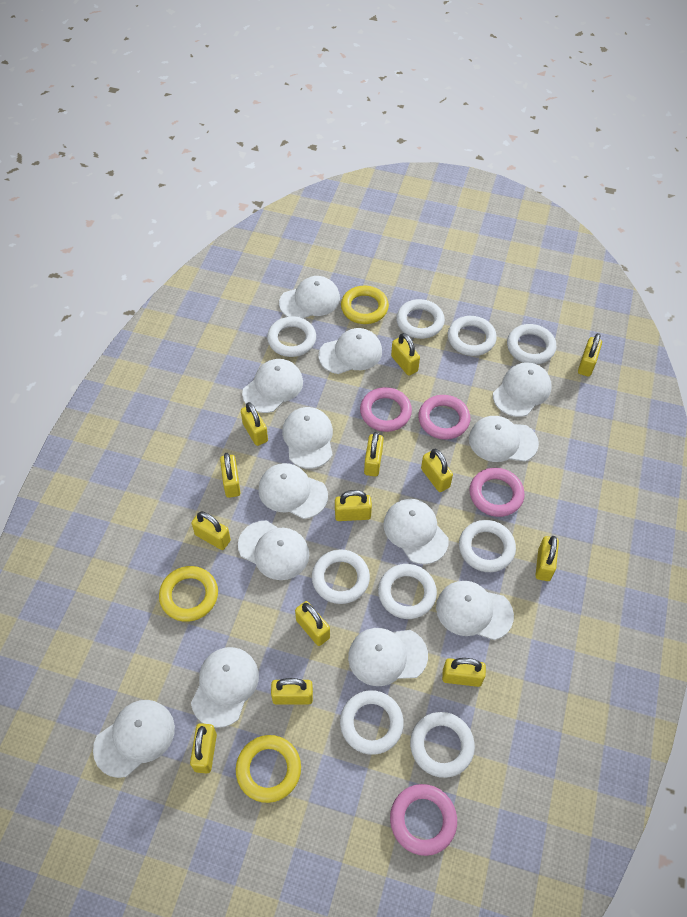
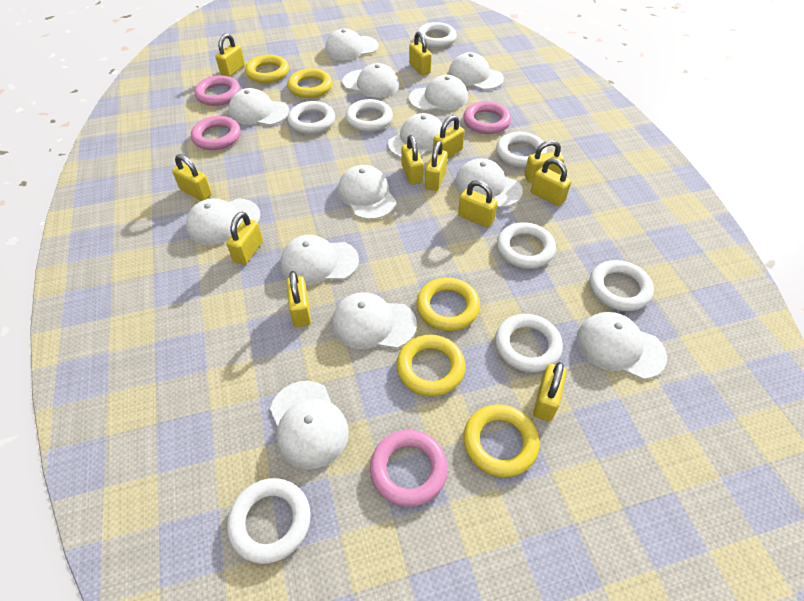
white ring: [267,317,316,357] [312,549,370,604] [340,690,404,755] [378,564,437,619] [396,299,445,339] [410,712,475,778] [448,316,497,356] [459,520,516,572] [507,324,556,364] = 9 -> [227,478,311,564] [287,101,335,134] [345,99,393,132] [417,22,457,48] [495,314,563,372] [496,132,547,168] [497,222,556,269] [590,260,654,311] = 8
yellow padlock: [190,723,217,773] [192,512,231,550] [220,453,240,498] [241,402,268,446] [271,678,313,705] [295,601,330,646] [335,490,372,521] [364,432,383,477] [391,333,420,376] [421,449,453,492] [442,658,486,687] [535,536,559,581] [578,333,602,377] = 13 -> [172,154,212,201] [215,33,245,77] [226,212,263,265] [287,271,311,327] [402,135,423,185] [409,31,432,75] [425,141,448,191] [433,115,465,159] [458,180,498,228] [525,140,564,183] [531,158,571,206] [533,362,567,421] = 12
yellow ring: [159,566,218,622] [236,735,301,803] [341,286,389,324] = 3 -> [245,55,289,83] [288,68,332,98] [396,335,466,396] [416,278,480,331] [463,404,539,477] = 5

